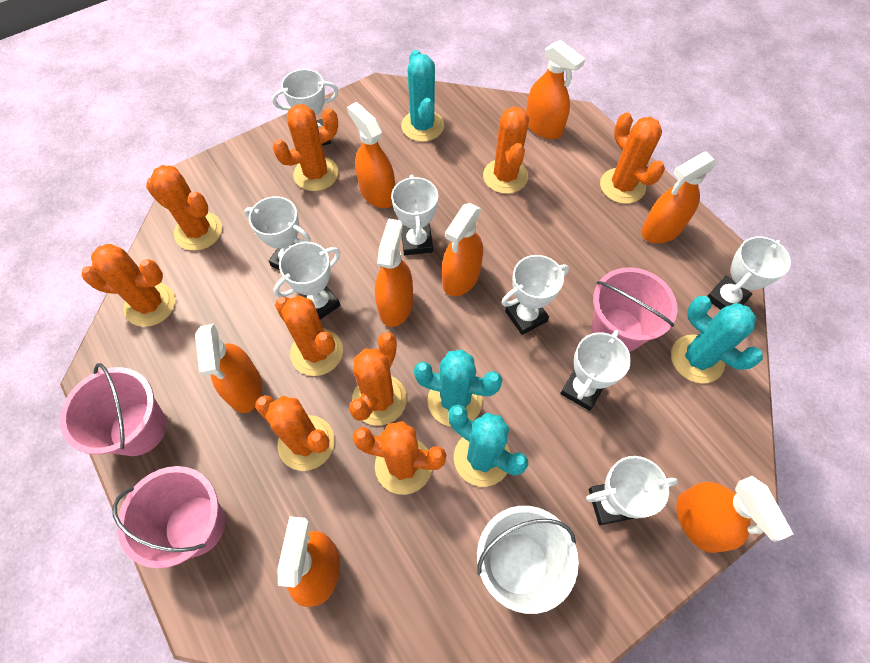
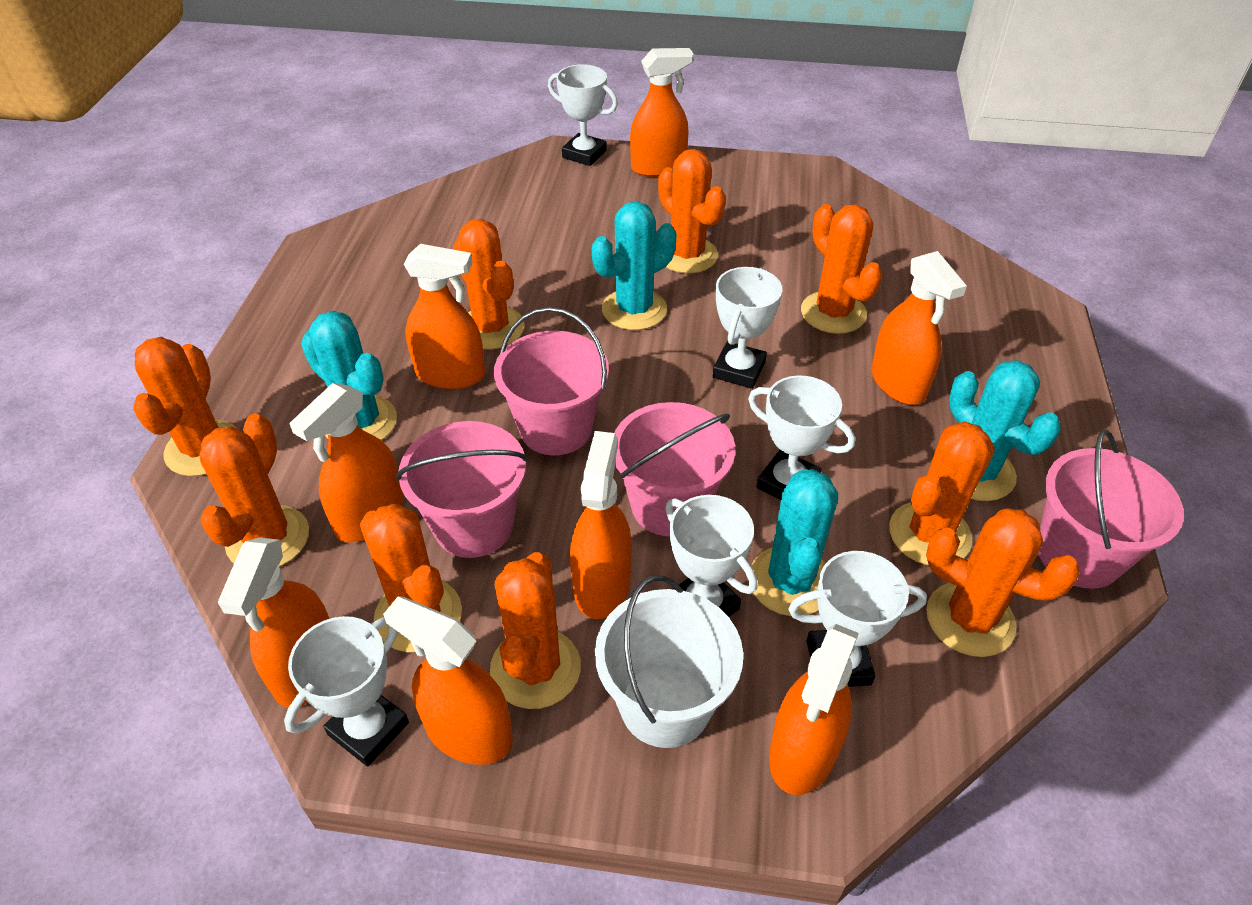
pink bucket: [60,363,167,456] [112,466,225,568] [592,267,677,352] = 3 -> [396,421,528,558] [494,307,609,455] [614,402,735,536] [1038,429,1184,589] = 4
white trophy: [244,196,310,270] [272,69,339,145] [274,242,340,320] [391,175,438,255] [501,255,569,335] [560,330,631,411] [586,456,678,525] [707,236,791,310] = 8 -> [284,616,409,767] [548,64,618,166] [665,495,757,617] [713,267,782,389] [748,376,855,500] [788,551,927,687] = 6

